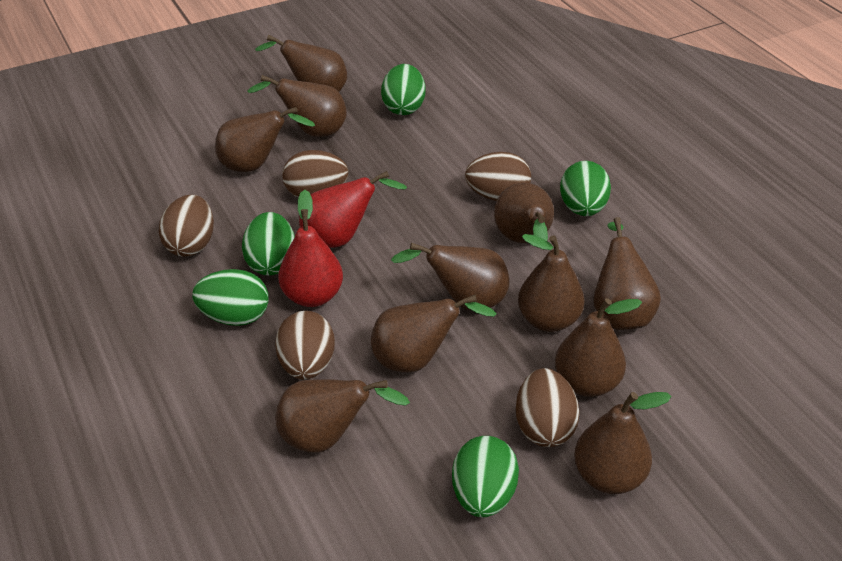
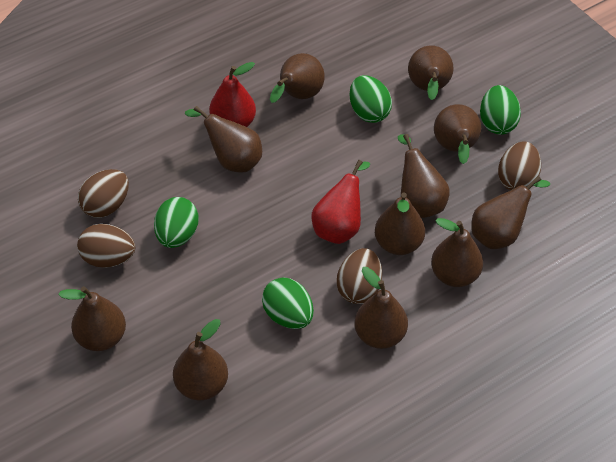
brown egg: [159,195,214,256] [275,311,335,380] [282,150,348,198] [465,152,531,201] [516,368,580,447] = 5 -> [77,224,135,268] [78,169,129,218] [337,248,382,304] [498,141,541,191] = 4
green egg: [192,269,269,326] [242,212,295,276] [381,64,426,115] [452,436,519,517] [560,161,611,216] = 5 -> [154,197,199,248] [262,278,314,329] [350,75,392,123] [480,85,521,135] = 4

